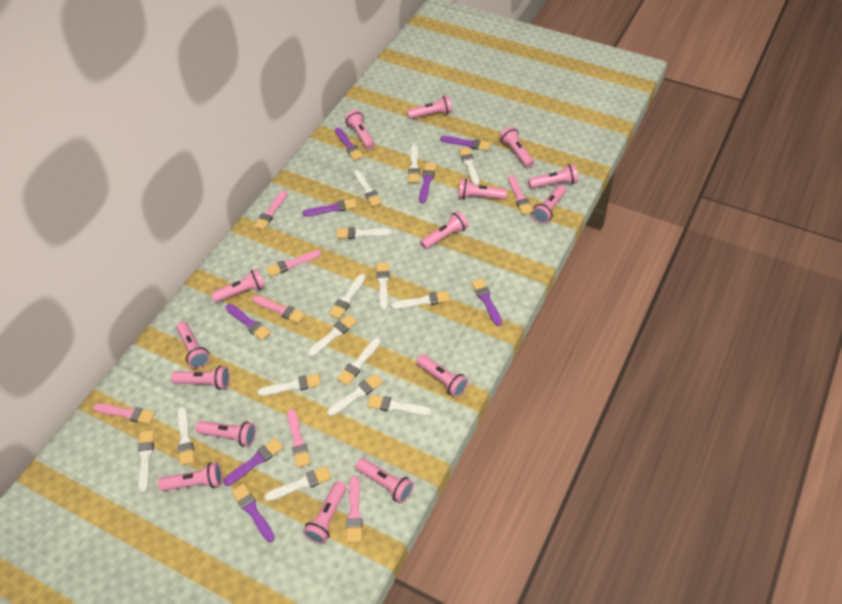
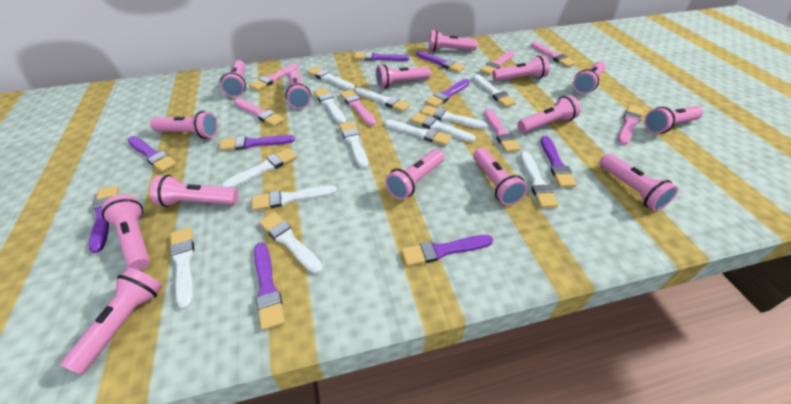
purple brush: [223,438,283,486] [226,304,271,340] [232,484,275,542] [303,199,357,216] [335,128,363,161] [419,163,437,203] [440,136,491,151] [472,278,502,326] = 8 -> [89,186,119,253] [127,136,177,172] [219,135,295,151] [254,243,285,330] [354,52,409,61] [402,235,493,266] [416,51,465,73] [425,79,470,107] [541,136,577,187] = 9
white brush: [138,430,154,493] [177,407,194,465] [257,374,321,396] [264,466,331,501] [307,314,357,357] [327,374,383,416] [329,274,366,319] [337,227,392,239] [337,338,381,386] [354,170,382,207] [367,395,432,416] [376,262,389,310] [391,291,450,309] [408,145,420,183] [459,147,479,185] = 15 -> [170,227,194,309] [221,148,297,188] [252,185,337,211] [259,212,323,274] [307,67,355,91] [314,88,346,124] [339,121,368,169] [355,87,410,112] [385,120,451,146] [410,113,476,142] [421,105,487,129] [473,74,516,107] [520,151,559,208] = 13

